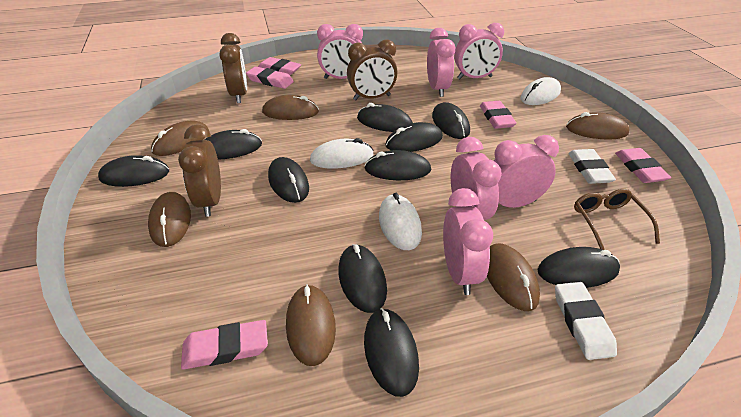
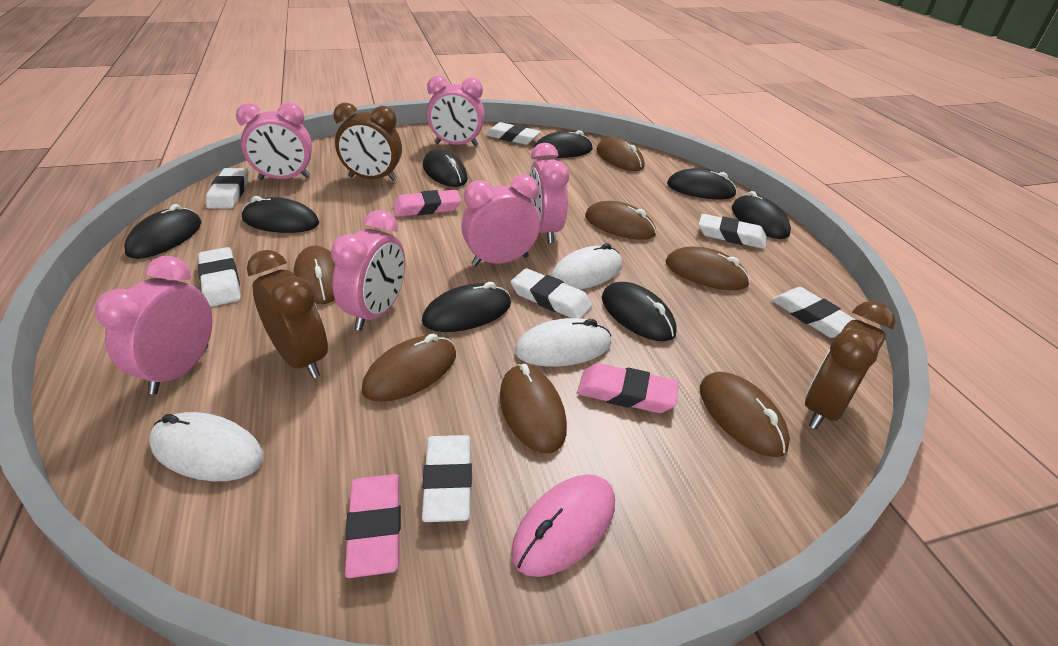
black mouse: [98,155,169,187] [205,129,262,159] [268,157,309,203] [338,244,387,313] [357,103,413,132] [364,150,431,180] [364,308,419,397] [385,122,443,152] [432,102,470,139] [537,247,620,288] = 10 -> [124,204,201,259] [242,196,319,233] [422,282,511,332] [423,149,468,187] [533,130,593,158] [602,282,677,341] [667,168,737,199] [732,191,791,239] = 8
brown glasses: [574,189,660,250] = 1 -> none = 0
brown mouse: [148,192,191,247] [151,120,209,156] [262,95,319,120] [286,284,336,366] [487,243,540,311] [566,112,629,140] = 6 -> [293,246,335,304] [361,334,456,402] [500,364,567,453] [585,201,656,240] [596,137,644,171] [666,247,750,290] [700,372,790,457] = 7
pink eraser: [181,320,268,370] [246,66,294,89] [258,57,301,75] [480,101,517,129] [615,148,671,183] = 5 -> [345,474,401,578] [393,190,461,217] [577,363,679,413] = 3
pink mouse: none = 0 -> [511,474,615,577] = 1
white eraser: [555,282,617,360] [568,149,616,184] = 2 -> [198,247,241,307] [206,168,249,208] [422,435,472,522] [485,122,541,145] [511,268,592,319] [699,214,767,249] [772,287,856,338] = 7

